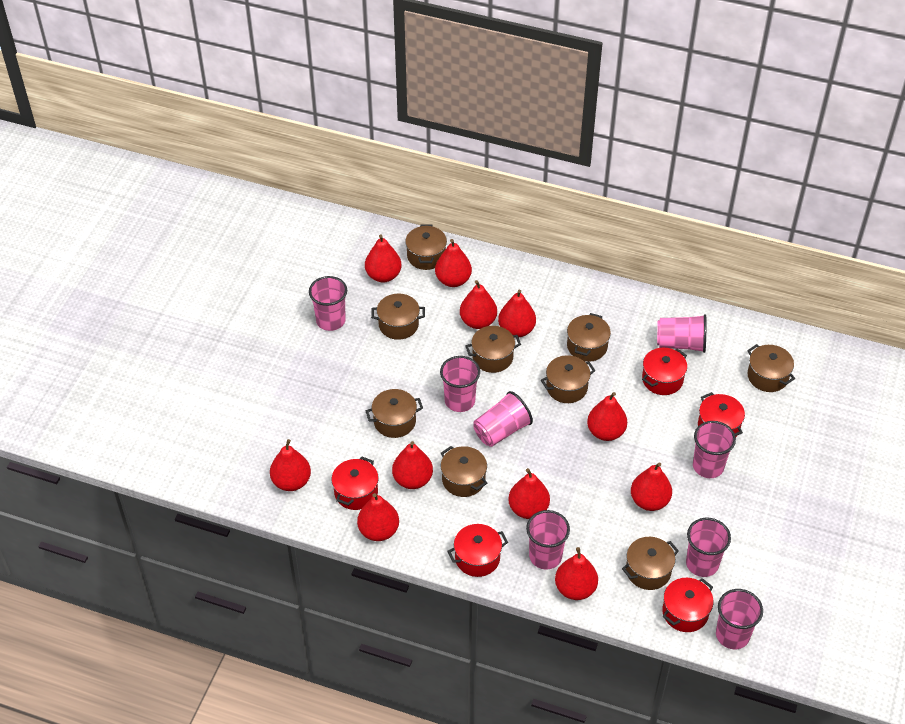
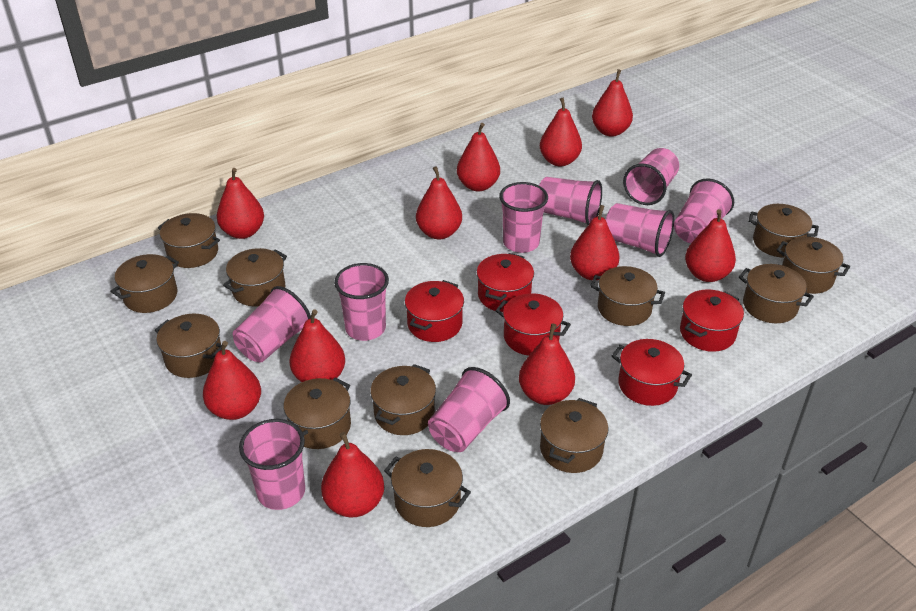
brown pot: [366,389,423,438] [371,294,425,340] [405,225,447,270] [441,446,487,497] [465,326,521,373] [541,355,595,403] [567,313,611,362] [622,537,679,590] [747,344,795,392] = 9 -> [110,254,179,313] [155,314,222,378] [158,213,220,268] [223,248,287,306] [284,378,351,449] [370,364,436,435] [384,449,471,527] [540,398,608,473] [590,266,665,326] [739,264,814,323] [748,204,819,258] [776,237,850,294] = 12
pink cup: [309,276,347,331] [440,356,480,412] [473,391,533,447] [526,510,570,570] [657,314,706,353] [686,518,731,577] [693,421,736,478] [716,589,763,649] = 8 -> [233,286,311,363] [239,419,305,510] [334,263,389,341] [428,367,510,452] [499,182,548,253] [539,177,602,225] [606,203,674,257] [623,148,679,205] [674,178,734,244] = 9

